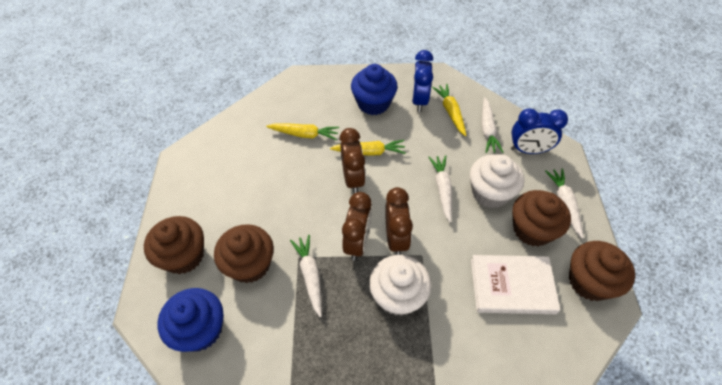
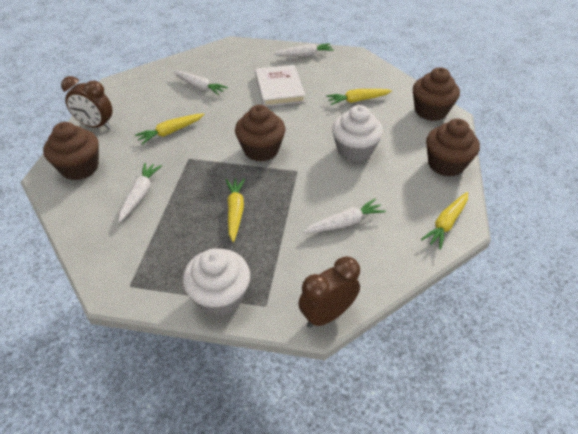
blue clock: [412,50,433,112] [511,108,568,154] = 2 -> none = 0
blue cupcake: [157,288,224,352] [351,64,398,115] = 2 -> none = 0
brown clock: [340,128,366,193] [342,192,372,261] [385,187,413,255] = 3 -> [61,76,113,129] [298,256,360,328] = 2
yellow carrot: [266,123,339,140] [330,140,405,156] [432,84,467,136] = 3 -> [135,113,205,145] [226,178,245,242] [326,89,392,105] [421,192,468,250] = 4

